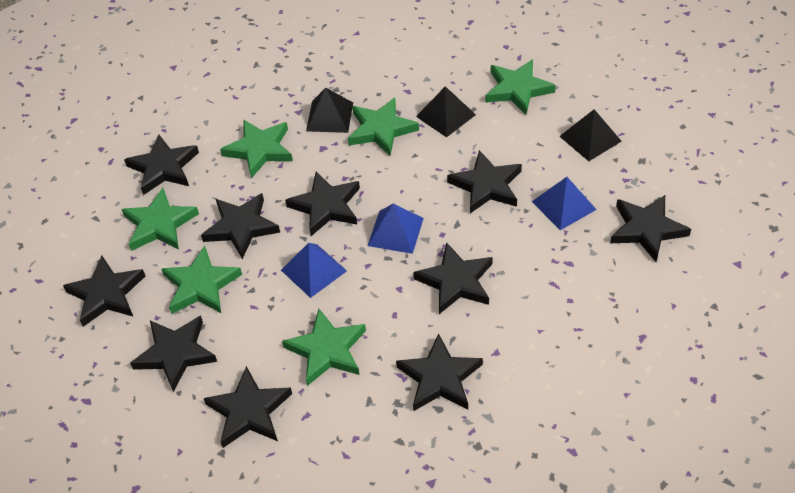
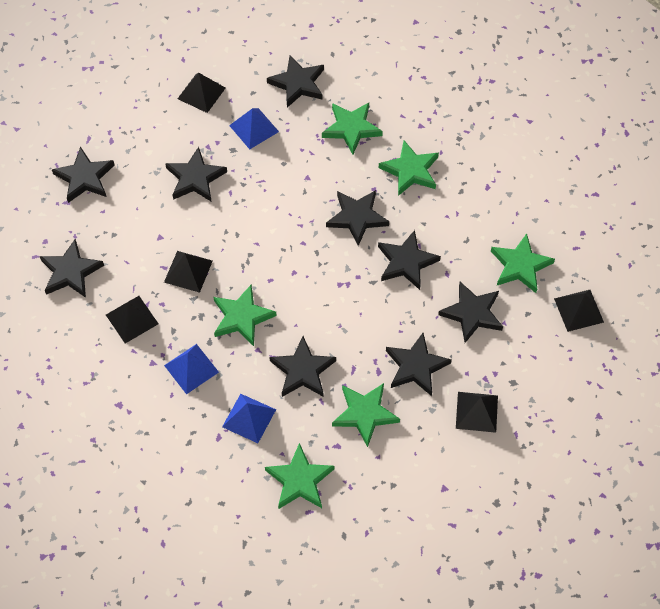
black pyramid: [306,88,353,133] [416,86,476,138] [559,109,622,161] = 3 -> [106,296,158,343] [164,251,213,293] [178,73,225,113] [456,392,498,433] [554,290,604,332] = 5
black star: [63,256,145,327] [124,134,199,195] [130,316,217,392] [201,193,280,259] [203,366,292,448] [285,172,360,236] [396,333,483,411] [413,242,493,314] [447,150,522,213] [610,195,691,262] = 10 -> [39,239,104,298] [52,147,114,203] [165,147,227,202] [267,56,324,108] [269,336,336,397] [326,190,389,246] [378,230,441,290] [386,333,452,396] [438,282,503,343] = 9

